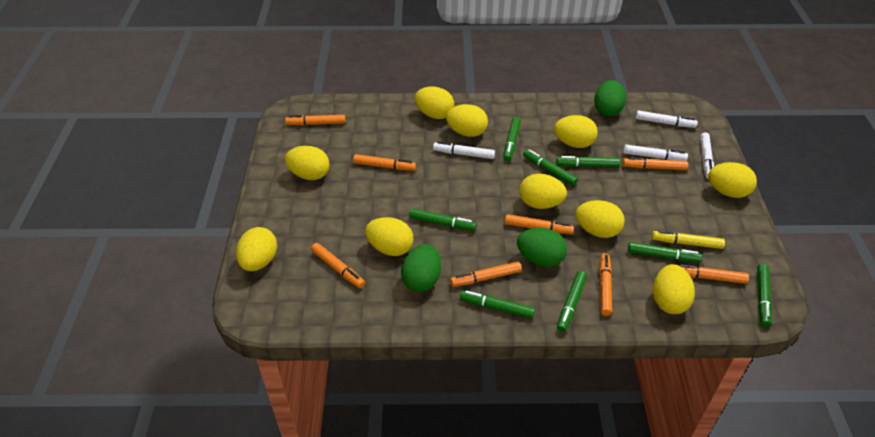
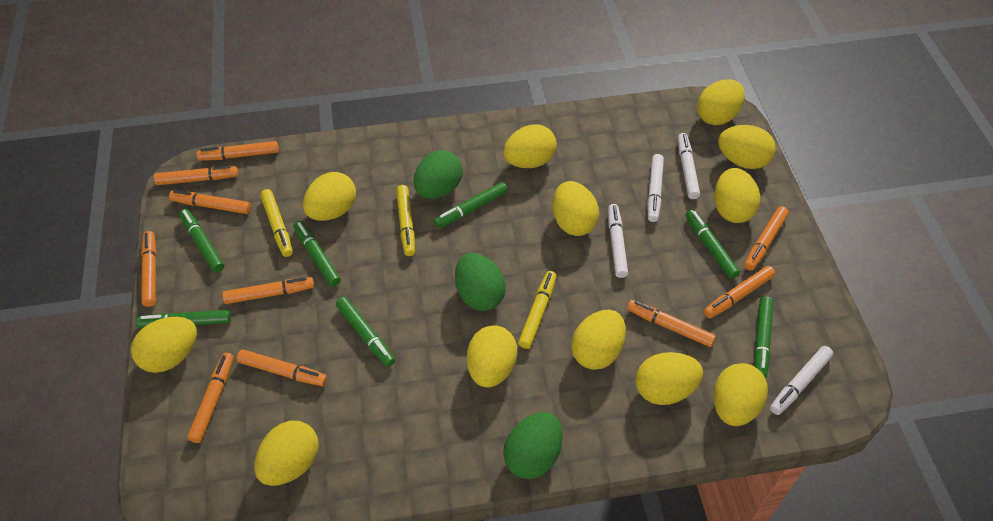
green marker: [409,208,476,231] [460,291,535,318] [504,117,521,161] [523,149,578,186] [556,156,621,167] [557,271,587,332] [628,242,702,262] [757,264,772,327] = 8 -> [136,310,231,328] [179,209,224,272] [293,221,341,287] [336,297,395,367] [434,182,508,228] [685,210,740,279] [754,297,773,379] = 7
orange marker: [285,115,345,125] [311,243,365,288] [353,154,416,171] [450,262,522,287] [505,214,574,234] [599,253,612,316] [623,157,688,170] [679,264,749,284] = 8 -> [141,231,157,307] [154,165,238,185] [169,190,251,214] [187,353,234,443] [197,141,279,161] [223,277,314,304] [237,349,327,386] [627,300,716,347] [704,266,775,318] [744,206,789,271] = 10
yellow egg: [236,227,277,271] [285,146,330,180] [365,217,414,256] [415,87,454,119] [446,104,488,137] [519,174,567,209] [554,115,598,148] [575,200,625,238] [653,264,695,314] [708,162,757,198] = 10 -> [131,317,197,373] [254,421,319,486] [303,172,356,221] [467,325,517,388] [503,124,557,168] [553,181,599,236] [571,310,626,370] [635,352,703,405] [697,79,745,125] [713,363,768,426] [714,168,760,223] [718,125,776,169] = 12
yellow marker: [652,230,725,249] = 1 -> [260,189,293,257] [396,185,415,256] [518,271,557,349] = 3

